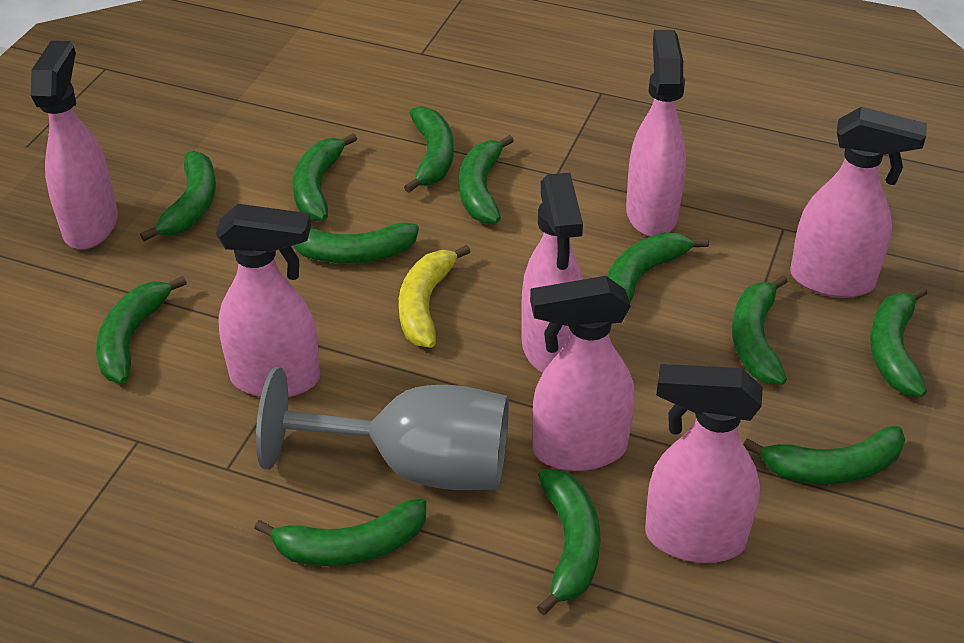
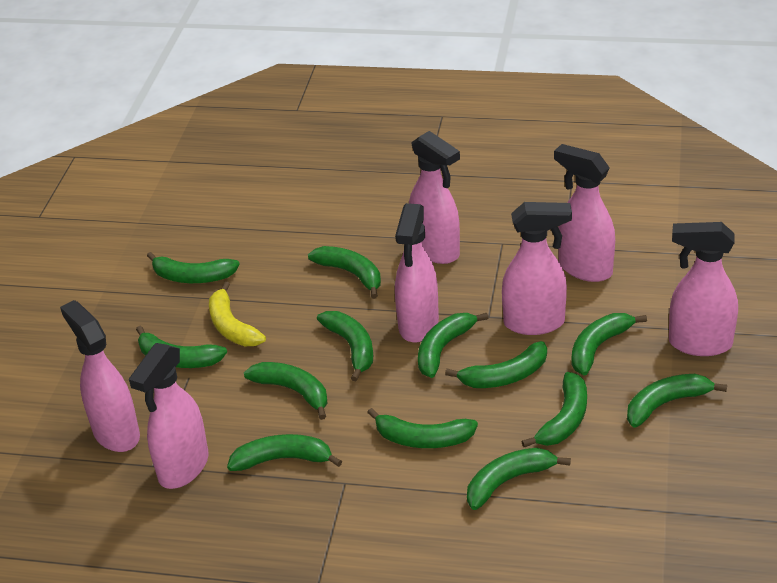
green banana: [96,276,187,383] [140,151,216,241] [254,498,426,566] [293,133,357,221] [293,223,419,264] [404,106,454,193] [459,135,514,224] [537,469,600,615] [607,232,709,303] [732,275,788,385] [743,426,905,484] [870,287,927,397] = 12 -> [136,326,227,368] [147,252,240,283] [227,434,342,471] [244,362,328,420] [308,246,381,299] [317,311,373,381] [367,408,478,448] [418,313,488,378] [445,341,547,388] [467,448,571,510] [521,372,587,447] [571,313,647,376] [627,374,727,427] = 13
grey goblet: [256,367,509,490] = 1 -> none = 0

